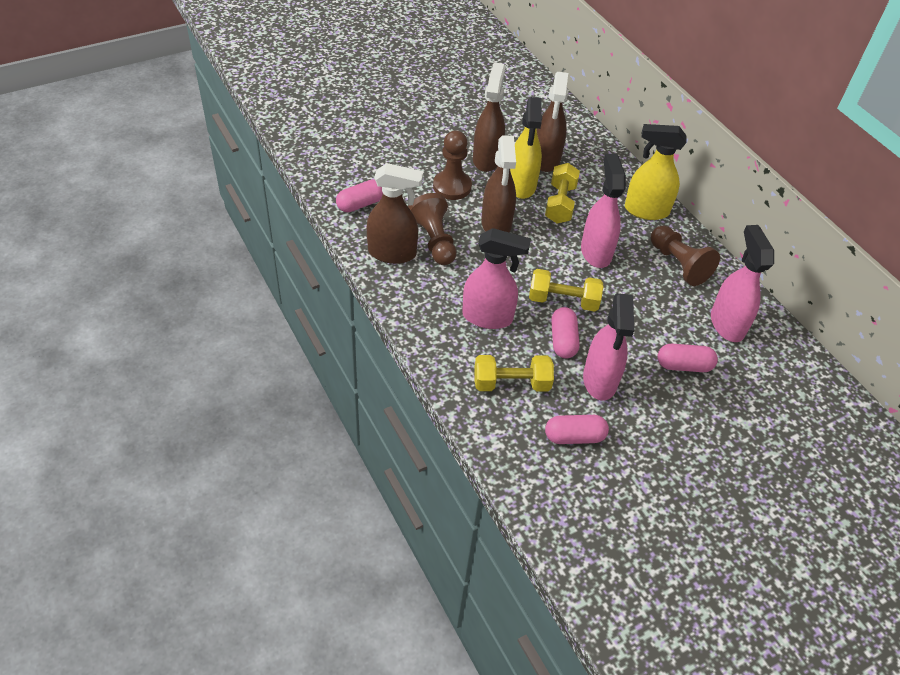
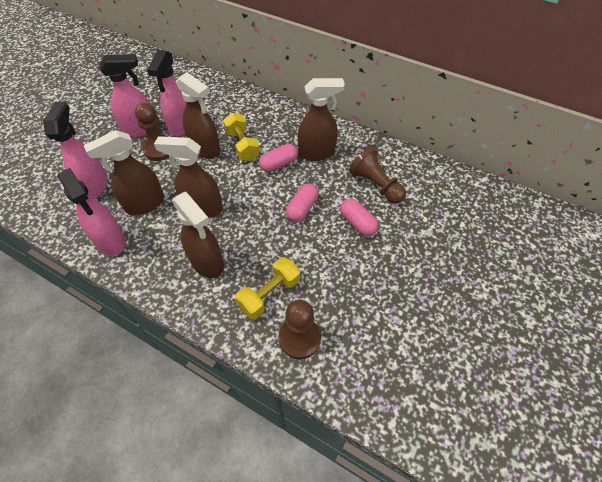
brown spray bottle: [367,163,424,264] [473,62,506,172] [481,135,516,233] [537,72,568,172] = 4 -> [84,130,164,215] [154,136,223,218] [172,192,224,278] [176,72,220,159] [298,78,345,161] = 5
pink capsule: [336,179,383,212] [545,415,609,444] [551,307,580,358] [658,344,718,372] = 4 -> [259,144,298,172] [286,184,318,222] [340,198,379,236] = 3
yellow dumbbell: [475,355,554,391] [529,269,603,312] [545,163,580,224] = 3 -> [223,113,260,161] [235,257,300,319] = 2
yellow spray bottle: [510,97,542,199] [625,124,687,220] = 2 -> none = 0

